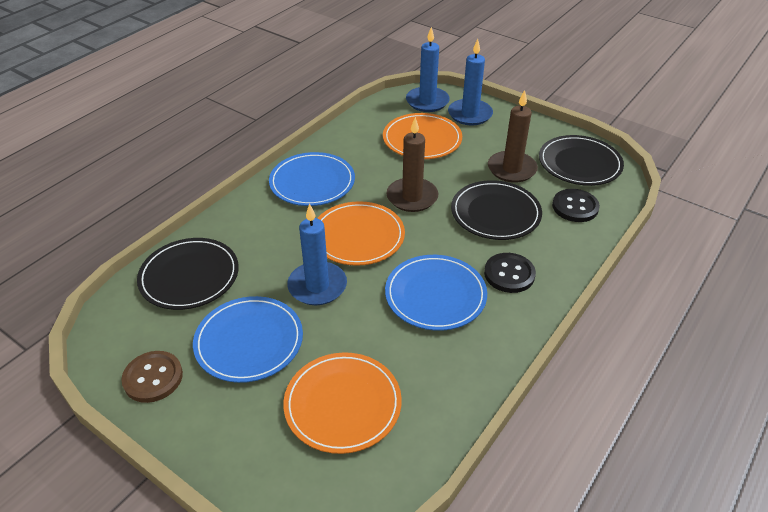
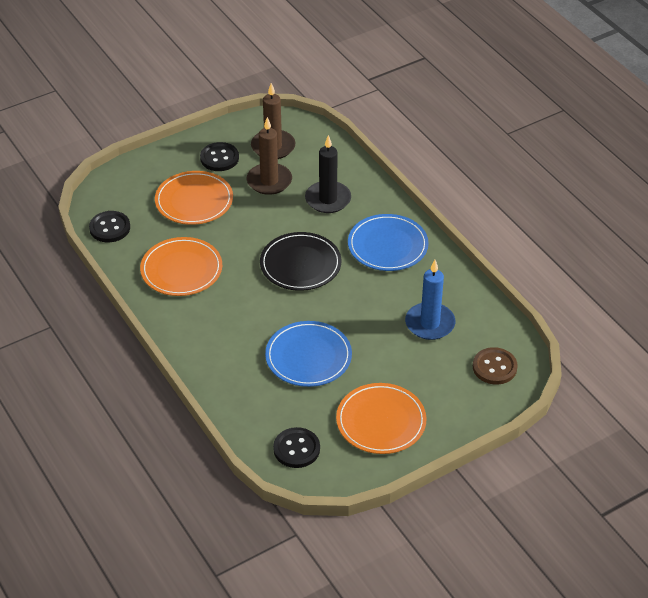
black button: [484,253,536,293] [552,189,600,222] = 2 -> [89,211,130,242] [200,142,239,171] [273,427,320,468] = 3
black candle: none = 0 -> [305,135,351,213] = 1
black plate: [137,238,239,310] [451,180,542,240] [539,135,624,186] = 3 -> [260,232,342,291] = 1
blue candle: [287,203,347,305] [406,27,450,112] [448,39,493,125] = 3 -> [405,260,455,340] = 1
blue plate: [193,296,303,383] [269,152,355,206] [385,255,487,331] = 3 -> [265,321,352,387] [348,214,429,271] = 2

